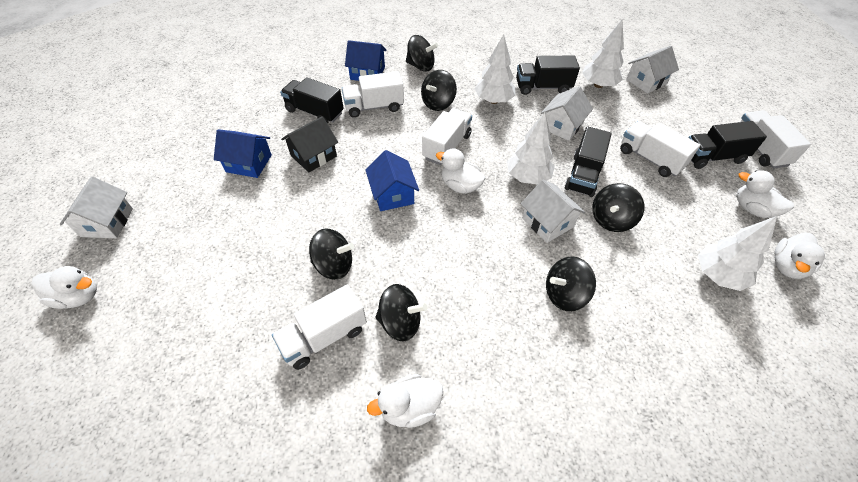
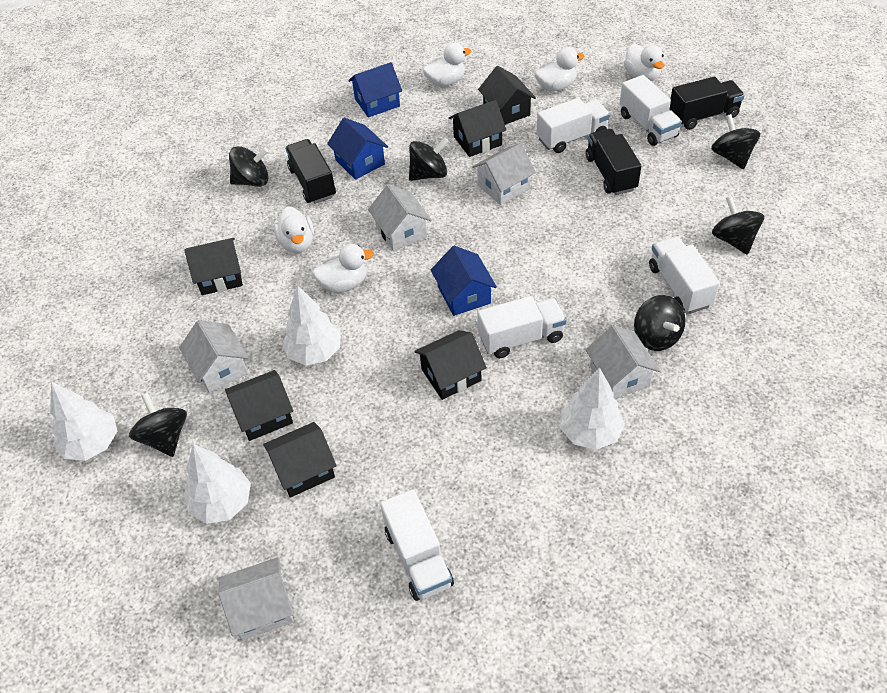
black house: [281,116,338,173] = 1 -> [184,238,243,295] [225,370,293,441] [263,422,337,498] [414,330,487,400] [449,100,507,157] [478,66,536,125] = 6
black truck: [280,77,344,124] [516,55,580,95] [565,127,612,197] [688,121,767,169] = 4 -> [285,139,336,204] [586,129,641,195] [669,76,745,130] = 3
white house: [59,177,133,238] [521,179,586,243] [541,86,593,141] [626,46,679,94] = 4 -> [179,320,249,393] [218,557,294,640] [368,184,431,251] [472,143,536,205] [586,325,660,399] = 5

